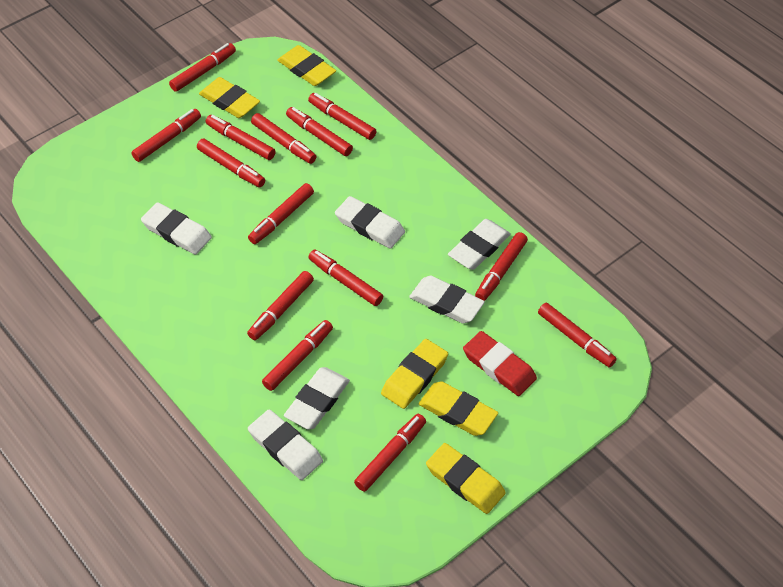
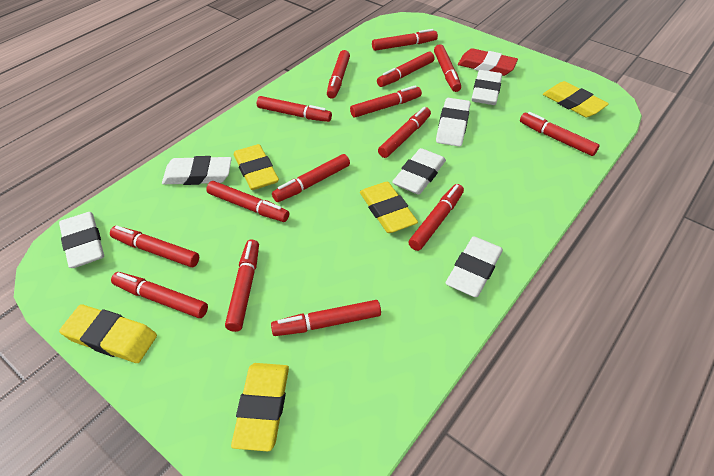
red marker: [131,109,201,162] [169,43,236,92] [197,139,265,188] [206,115,276,160] [247,271,314,340] [248,183,314,244] [251,113,317,164] [262,320,333,391] [286,107,353,156] [308,93,377,140] [308,249,383,306] [354,414,426,492] [475,232,528,301] [538,303,617,368] = 14 -> [110,225,199,267] [111,272,208,318] [206,181,289,222] [225,239,259,332] [257,96,332,122] [271,300,381,336] [272,154,350,202] [327,50,350,99] [350,85,422,117] [372,29,438,51] [377,51,434,87] [378,107,431,158] [408,184,464,251] [434,44,461,92] [520,112,599,156] = 15

